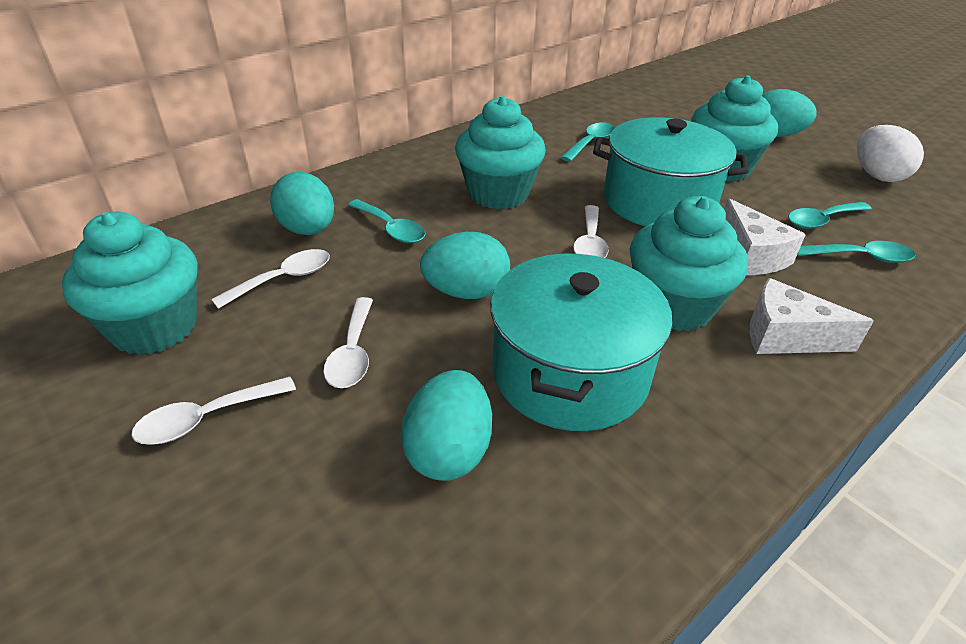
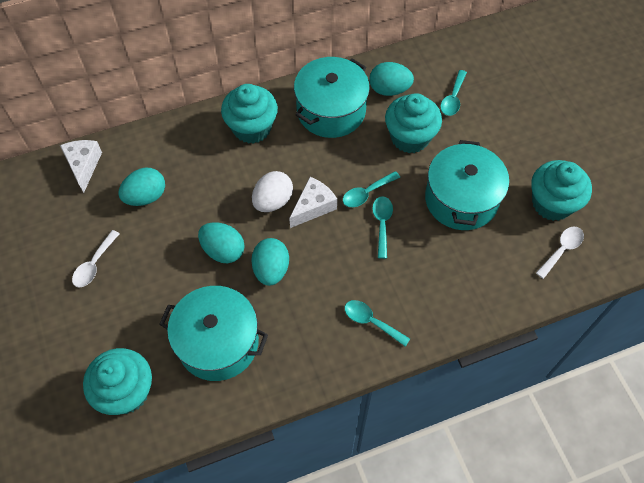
turquoise pot: [490,254,672,431] [593,117,748,226] = 2 -> [159,286,268,381] [294,57,370,138] [425,140,509,230] = 3
white spoon: [131,377,296,445] [211,249,330,309] [323,297,373,388] [573,205,609,258] = 4 -> [72,230,120,288] [536,227,584,279] = 2

